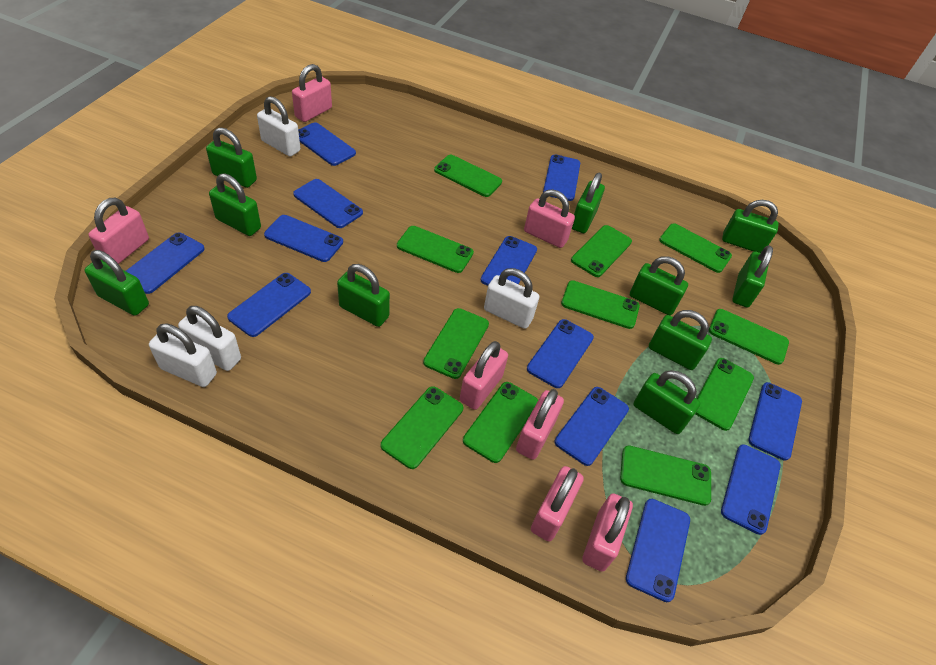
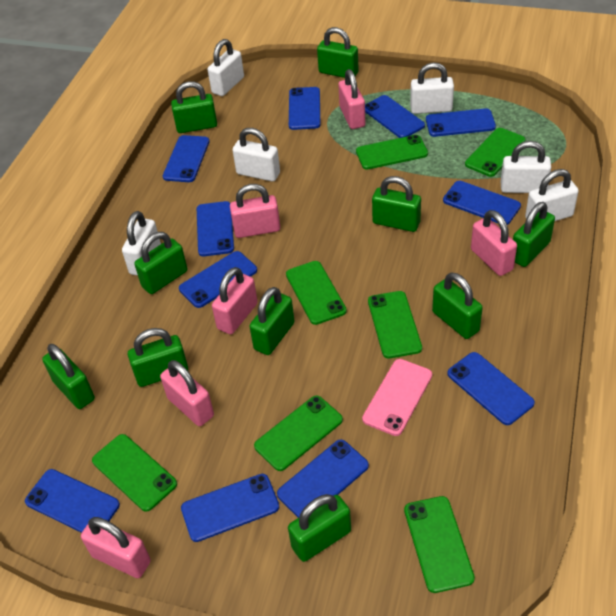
blue phone: [126,232,205,294] [227,273,311,337] [264,215,343,262] [293,179,363,228] [298,122,356,166] [481,236,537,286] [527,319,594,388] [543,154,580,201] [555,387,629,466] [626,499,690,602] [721,444,781,535] [748,382,802,461] = 12 -> [25,469,120,533] [163,135,210,182] [179,251,257,308] [181,474,279,542] [197,201,234,256] [277,440,369,518] [289,87,320,130] [365,95,425,138] [426,108,496,137] [443,181,521,225] [447,352,535,425] = 11
green phone: [381,386,463,469] [397,226,474,273] [423,308,489,379] [434,155,502,197] [463,382,538,463] [561,280,640,329] [571,225,632,277] [620,445,711,506] [659,223,732,273] [695,358,754,431] [709,309,789,365] = 11 -> [92,434,177,512] [254,395,343,471] [286,261,347,325] [356,135,428,170] [368,291,422,359] [404,496,475,593] [465,128,526,177] = 7
pink padlock: [88,198,149,264] [292,64,332,122] [460,341,508,410] [516,389,564,460] [524,189,575,248] [531,466,584,542] [582,493,633,572] = 7 -> [81,517,151,578] [160,360,214,426] [212,267,258,334] [230,184,280,238] [338,69,365,129] [471,210,517,276] = 6
pink phone: none = 0 -> [362,359,432,436] = 1
white padlock: [149,323,217,387] [178,306,241,371] [257,96,300,157] [484,268,539,329] = 4 -> [122,211,161,276] [208,39,244,96] [232,128,280,181] [410,62,454,114] [501,141,551,193] [525,169,579,221] = 6

